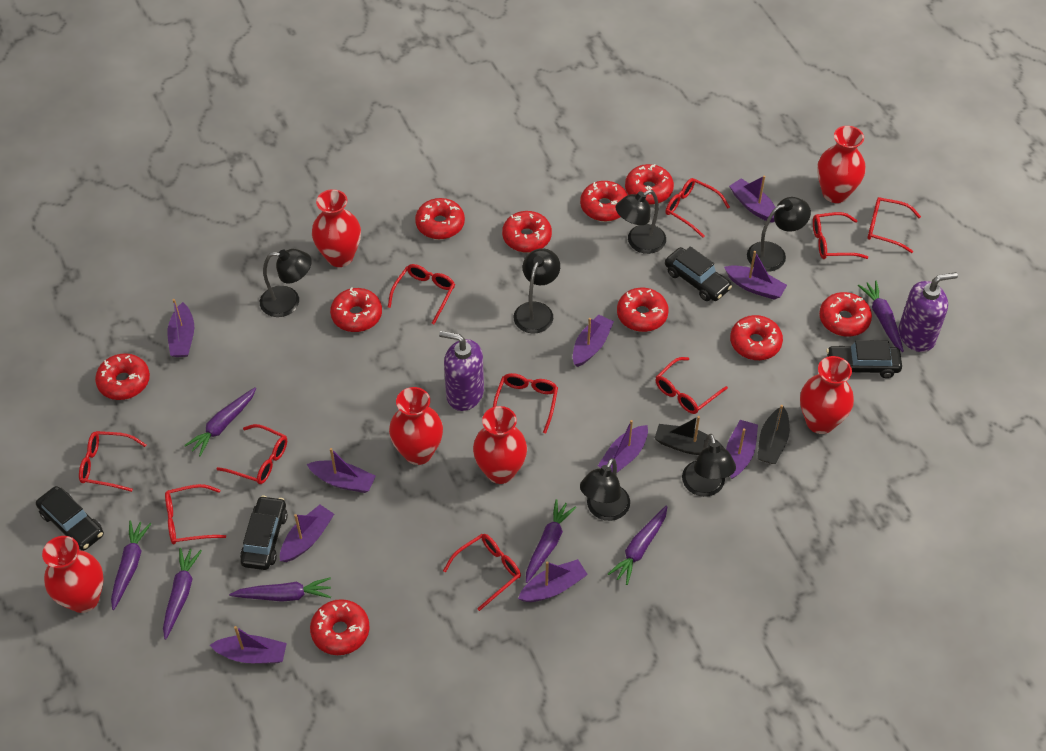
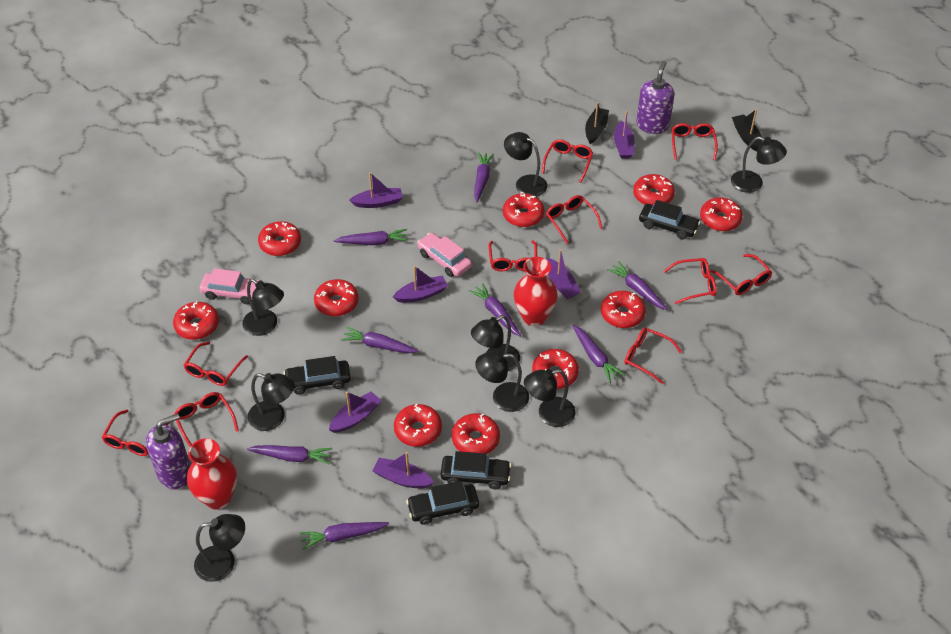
black lamp: [260,249,312,317] [514,248,560,333] [580,458,630,521] [615,190,666,254] [682,434,736,497] [747,197,811,272] = 6 -> [194,514,245,582] [242,279,284,336] [247,373,295,431] [471,315,520,371] [475,351,529,412] [504,132,547,197] [524,369,575,427] [731,136,787,193] = 8
pink car: none = 0 -> [199,268,260,305] [417,233,472,277] = 2
purple boat: [168,299,194,357] [210,626,287,664] [280,505,334,562] [307,448,376,493] [518,559,588,602] [573,314,614,367] [598,420,648,473] [724,251,787,300] [726,420,758,479] [729,175,775,223] = 10 -> [329,391,381,433] [349,172,403,208] [372,452,434,489] [393,266,448,303] [546,250,581,299] [614,111,635,159] = 6
purple carrot: [111,520,151,610] [163,548,202,640] [184,387,256,456] [229,577,331,602] [526,499,576,583] [608,506,667,585] [858,281,904,352] = 7 -> [247,445,332,464] [300,522,389,550] [334,229,408,245] [341,327,419,353] [469,283,521,336] [474,152,494,203] [572,325,625,383] [607,261,667,310] = 8
red vase: [42,536,104,613] [312,189,361,267] [389,387,443,465] [473,406,527,484] [800,356,854,434] [817,126,866,203] = 6 -> [187,438,237,509] [514,257,558,326] = 2

